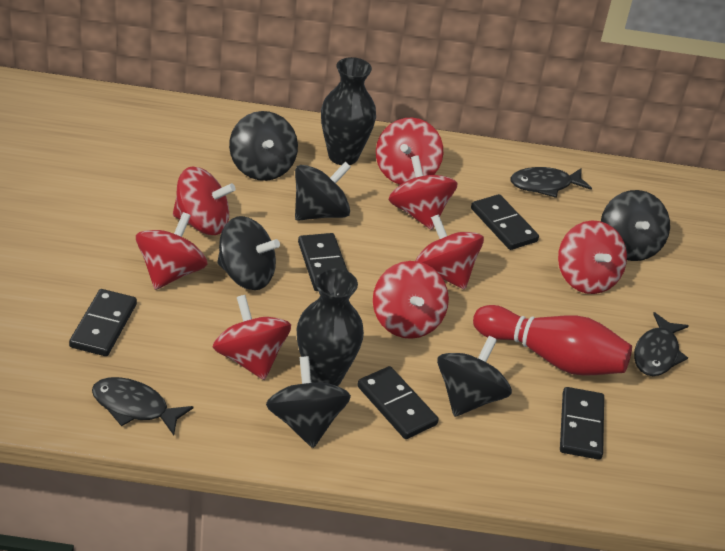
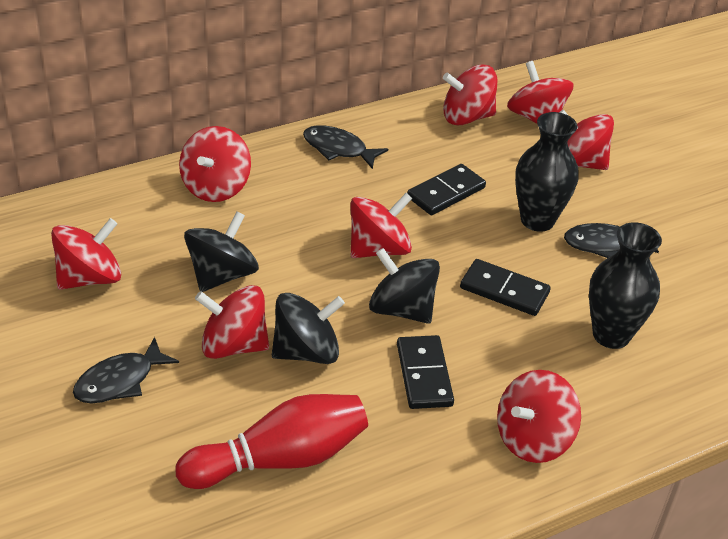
black domino: [69,289,137,356] [298,233,348,291] [357,366,439,439] [471,194,539,250] [560,387,604,460] = 5 -> [397,335,454,409] [407,164,486,215] [460,259,551,316] = 3
black spinning top: [217,216,280,290] [229,111,298,181] [266,356,351,448] [295,161,351,221] [437,336,512,417] [601,190,670,261] = 6 -> [184,212,259,292] [272,293,345,364] [369,248,440,324] = 3

